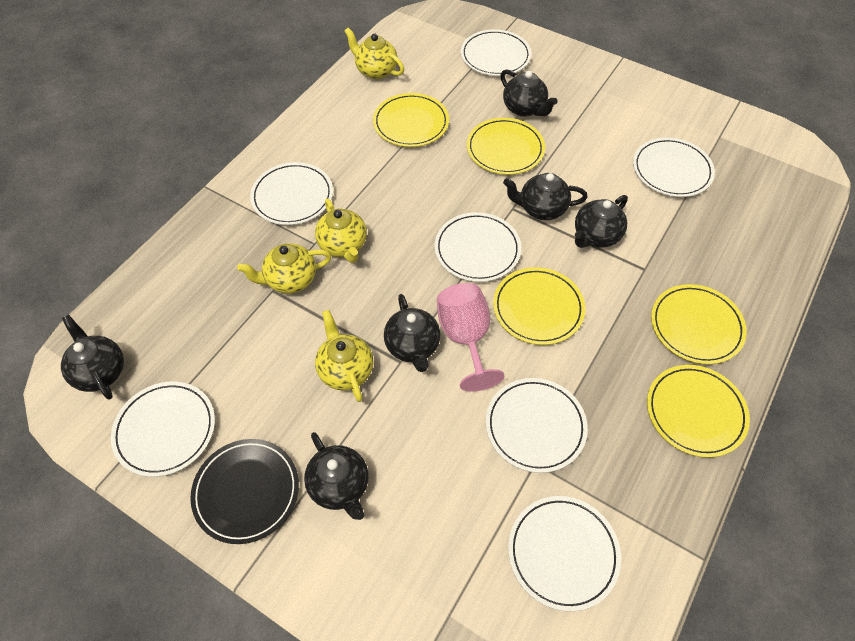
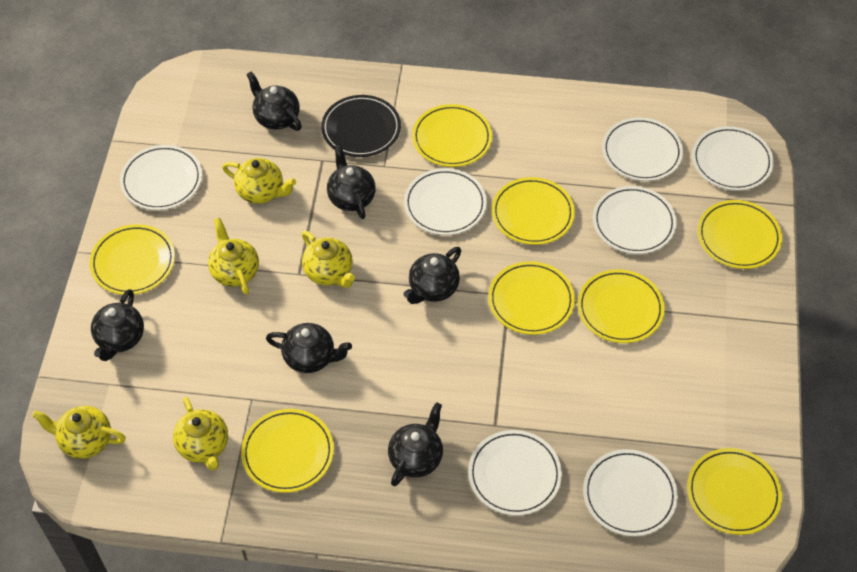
pink goblet: [437,283,505,392] = 1 -> none = 0
yellow plate: [373,93,449,147] [467,118,545,175] [493,267,585,345] [647,365,750,458] [651,284,747,364] = 5 -> [89,224,175,295] [241,409,334,493] [412,104,492,167] [488,261,575,335] [492,177,575,245] [577,269,665,343] [687,448,782,535] [698,200,782,269] = 8
yellow teapot: [237,243,331,294] [315,199,367,263] [315,310,373,402] [344,28,404,79] = 4 -> [32,406,126,459] [173,397,228,471] [208,218,259,295] [222,158,296,204] [302,231,355,288] = 5

